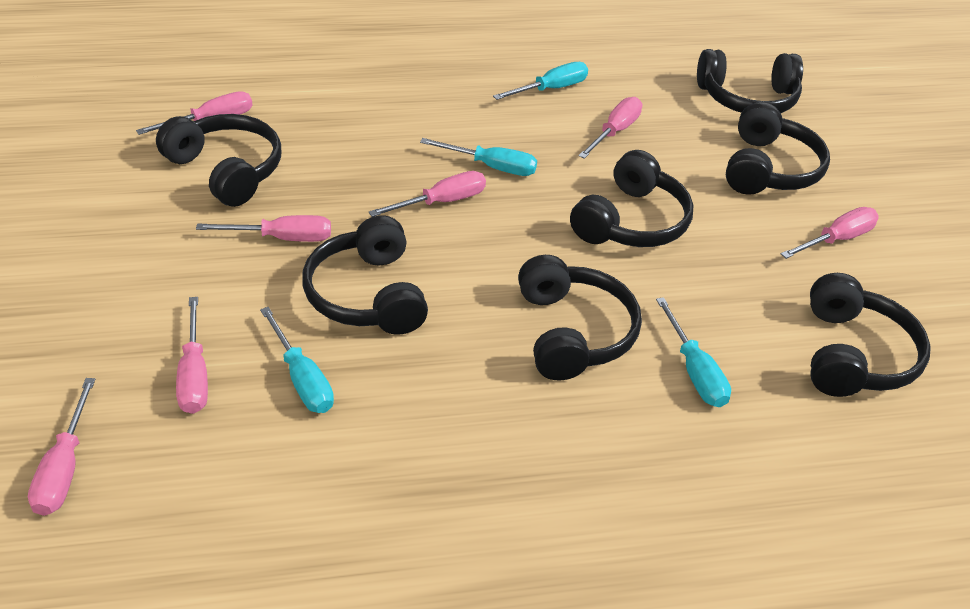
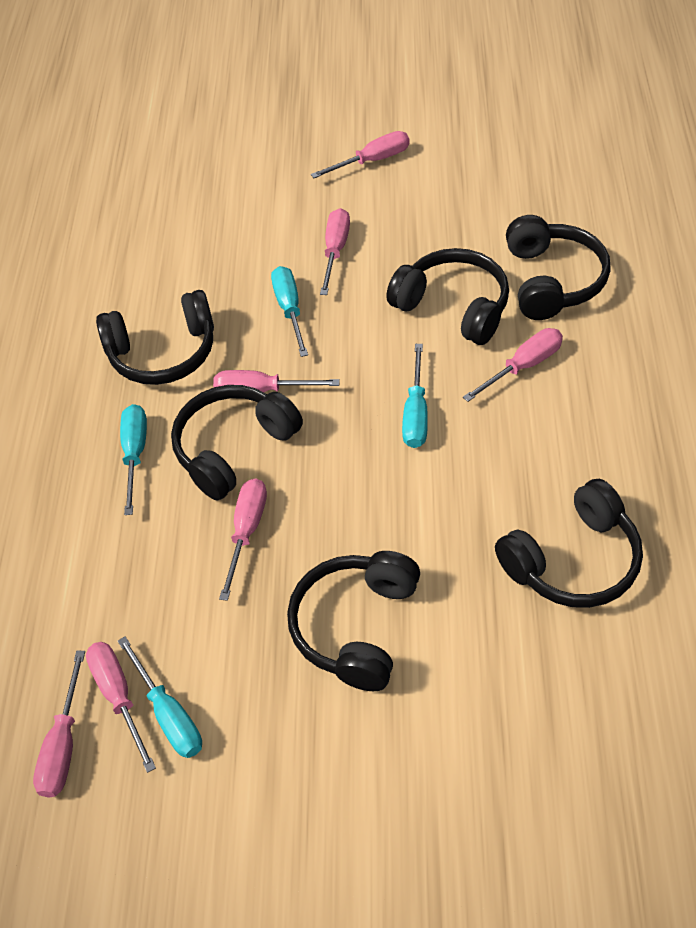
black headphones: [156,114,281,207] [302,215,428,335] [518,255,642,380] [570,150,694,247] [697,49,803,113] [726,102,830,195] [810,273,931,397] = 7 -> [96,290,214,385] [171,385,303,501] [287,551,420,691] [386,248,509,345] [495,479,643,608] [506,215,611,320] = 6

